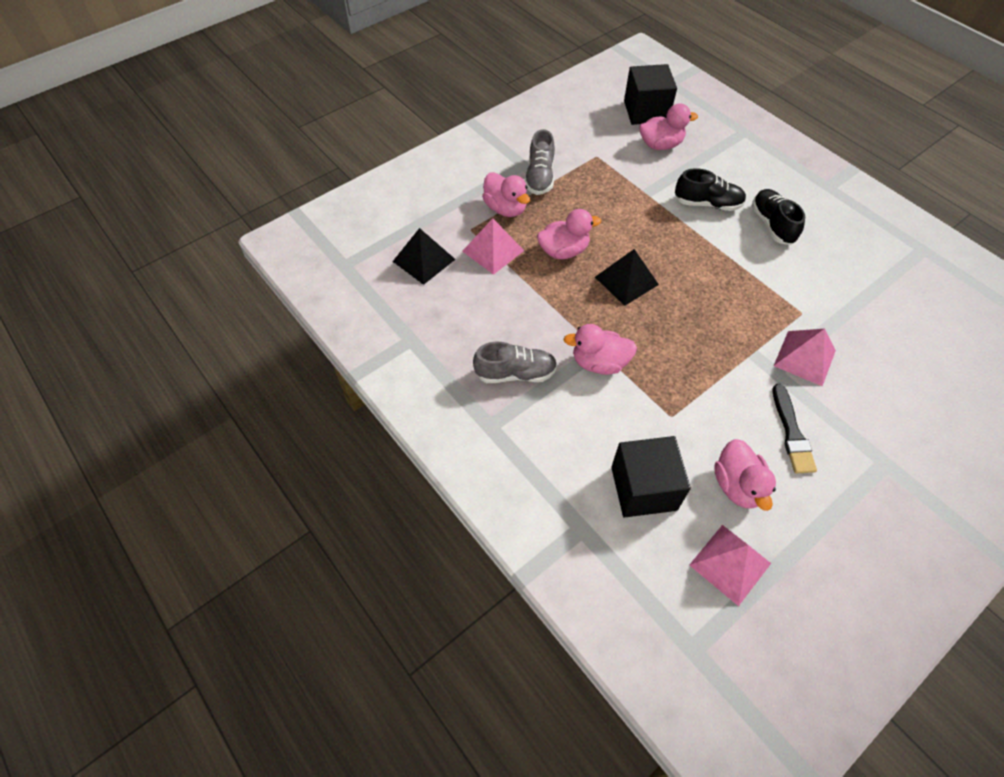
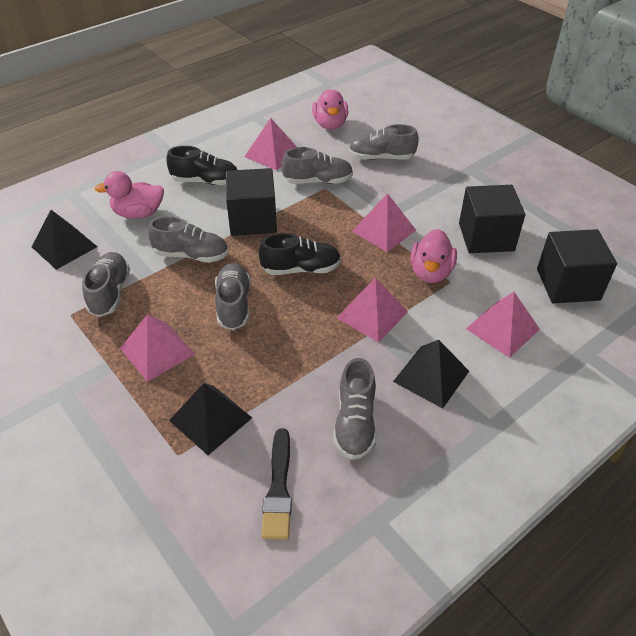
black cube: [611,436,691,518] [624,64,677,125] = 2 -> [226,168,277,236] [459,185,525,253] [537,229,617,303] = 3
black pyramid: [392,228,456,285] [595,249,659,306] = 2 -> [32,210,98,270] [169,383,252,455] [393,340,469,408] = 3
grey shoe: [473,342,557,383] [525,129,555,195] = 2 -> [82,252,130,317] [148,216,228,263] [215,263,251,330] [281,147,353,184] [333,358,377,460] [349,124,419,160] = 6
pink duck: [482,172,530,217] [537,209,601,259] [563,324,637,375] [639,103,698,150] [714,439,776,511] = 5 -> [95,171,164,219] [312,89,348,130] [410,229,457,283] = 3
pink pyramid: [462,218,524,275] [690,525,771,606] [774,329,836,386] = 3 -> [120,314,195,382] [244,118,297,171] [336,277,408,343] [352,193,416,252] [466,292,540,358] = 5

